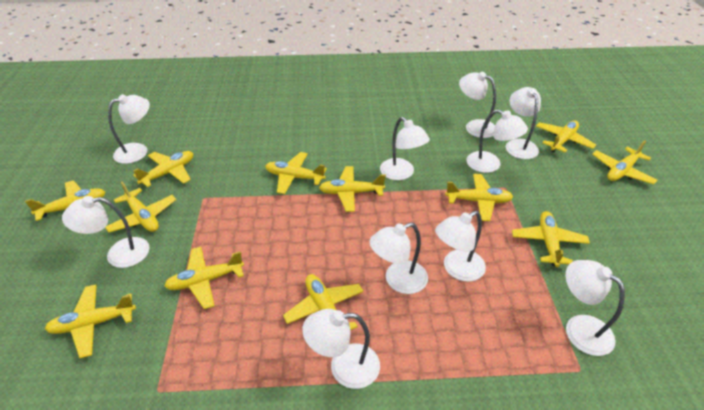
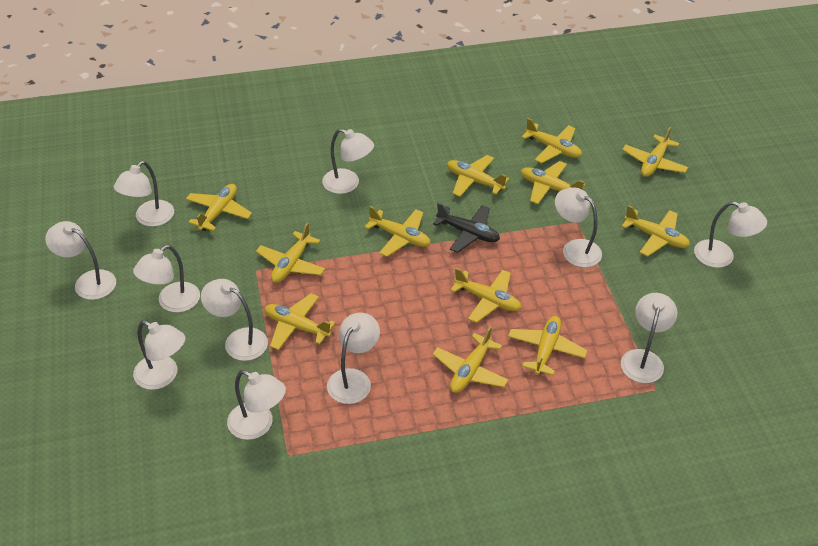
black plane: none = 0 -> [433,203,500,253] = 1
white lamp: [62,196,149,268] [108,94,150,164] [302,309,380,389] [369,222,428,294] [380,117,430,180] [435,211,486,282] [459,72,496,138] [466,109,528,173] [506,87,541,159] [565,260,625,356] = 10 -> [45,221,116,300] [114,161,174,227] [133,245,200,312] [133,320,185,390] [201,279,268,361] [227,370,286,440] [322,129,374,194] [327,313,380,404] [555,188,602,267] [621,293,677,383] [694,201,767,268] = 11

